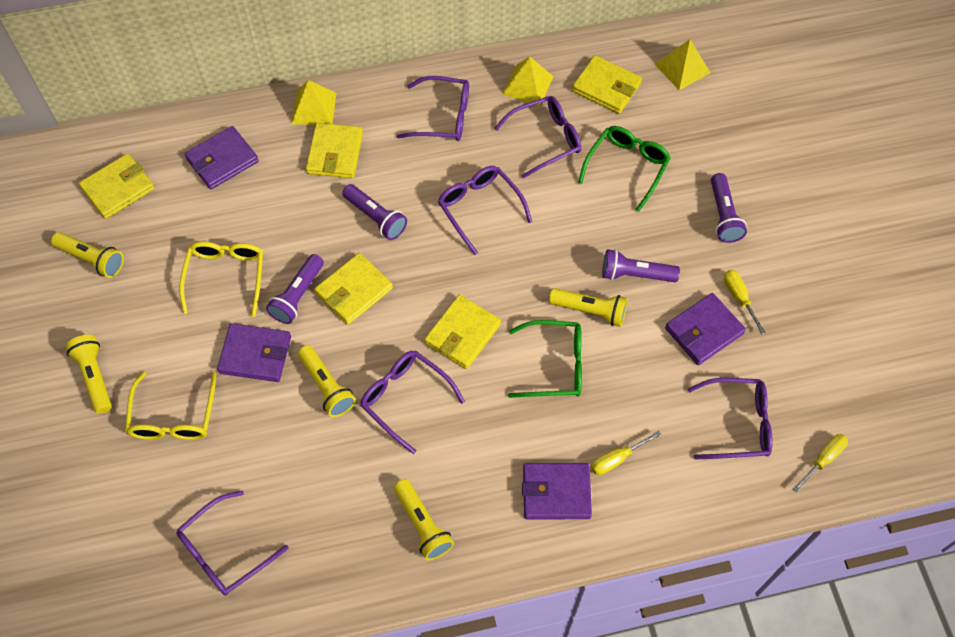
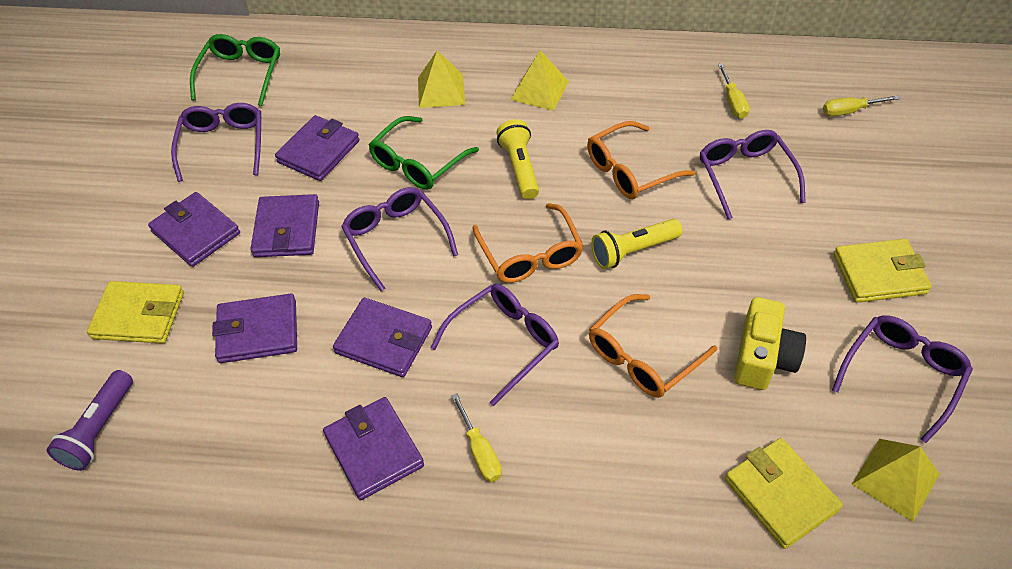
orange glasses: none = 0 -> [472,203,583,283] [587,121,695,199] [589,294,717,398] = 3
purple flashlight: [266,254,324,324] [342,184,407,240] [602,249,680,282] [711,173,747,243] = 4 -> [46,370,133,471] = 1
purple glasses: [176,490,289,596] [360,350,465,454] [397,76,469,141] [438,166,532,255] [494,96,581,179] [688,378,773,459] = 6 -> [171,103,261,182] [341,187,458,291] [431,284,559,406] [700,130,806,219] [832,315,973,443] = 5
purple wallet: [185,126,259,190] [217,323,291,382] [522,463,592,519] [665,293,746,365] = 4 -> [148,192,240,267] [212,294,297,363] [250,194,319,257] [275,115,359,181] [323,397,424,500] [333,298,432,377] = 6
yellow camera: none = 0 -> [734,297,806,390] = 1
yellow flashlight: [51,232,124,278] [66,335,112,414] [298,345,356,417] [394,479,454,561] [549,288,628,327] = 5 -> [496,119,539,199] [591,219,682,269] = 2
yellow glasses: [125,372,216,440] [179,241,263,317] = 2 -> none = 0
yellow wallet: [79,153,155,219] [306,123,363,178] [314,253,393,325] [424,295,501,369] [572,55,642,114] = 5 -> [87,281,184,344] [725,438,843,549] [834,239,932,303] = 3

